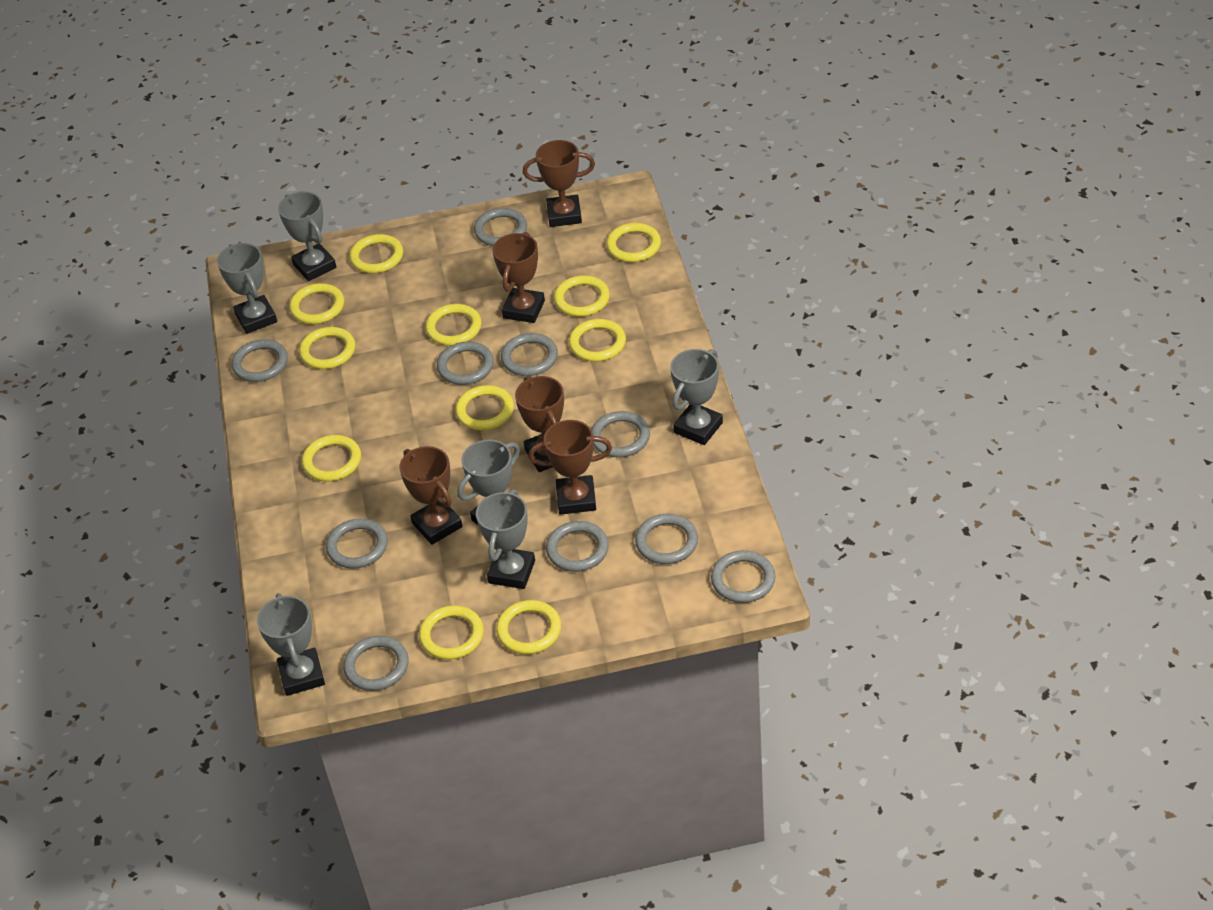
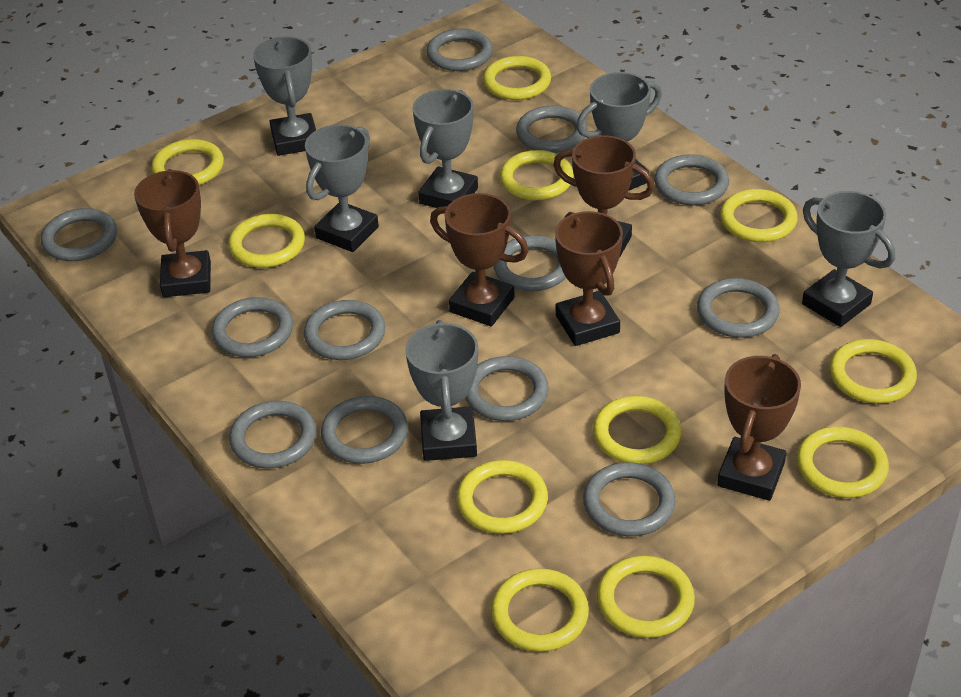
grey ring: [232,339,288,382] [326,518,388,569] [343,636,409,691] [437,342,494,385] [474,208,527,246] [501,333,558,376] [546,521,609,572] [591,411,650,458] [635,514,698,564] [711,550,776,603] = 10 -> [41,208,117,261] [212,297,293,357] [229,400,317,469] [304,300,385,360] [321,396,408,464] [426,29,493,71] [465,356,549,421] [494,235,566,291] [516,106,587,153] [583,462,676,536] [654,154,729,205] [697,278,779,338] = 12

